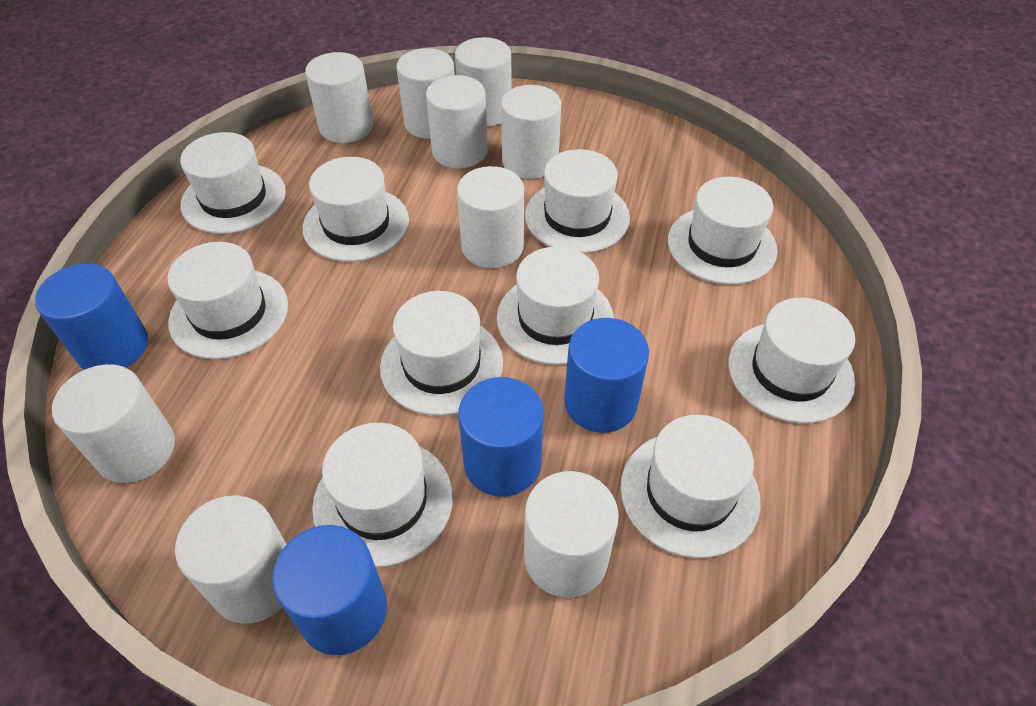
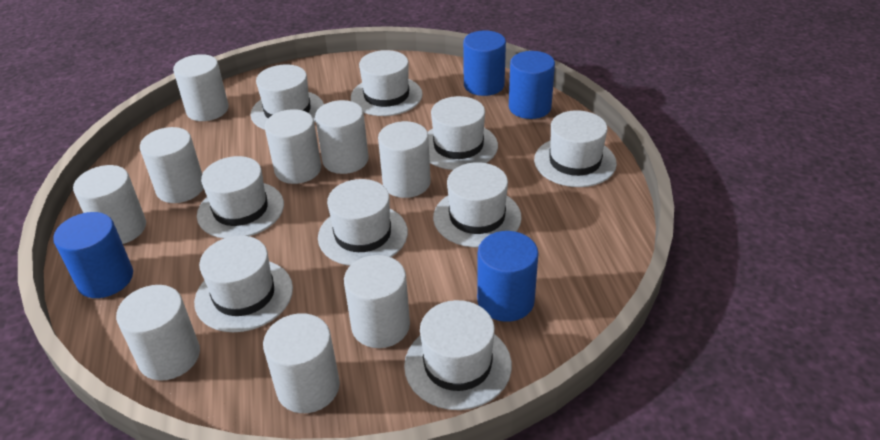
white hat: [167,242,288,359] [180,132,286,234] [303,157,409,262] [312,423,453,567] [380,291,503,416] [497,246,614,365] [525,149,630,253] [621,415,761,558] [668,177,778,285] [729,298,855,423] = 10 -> [194,236,293,332] [197,156,284,238] [250,64,324,130] [318,179,408,266] [351,50,423,116] [404,300,512,410] [428,96,498,170] [433,162,522,247] [534,110,617,187] = 9

